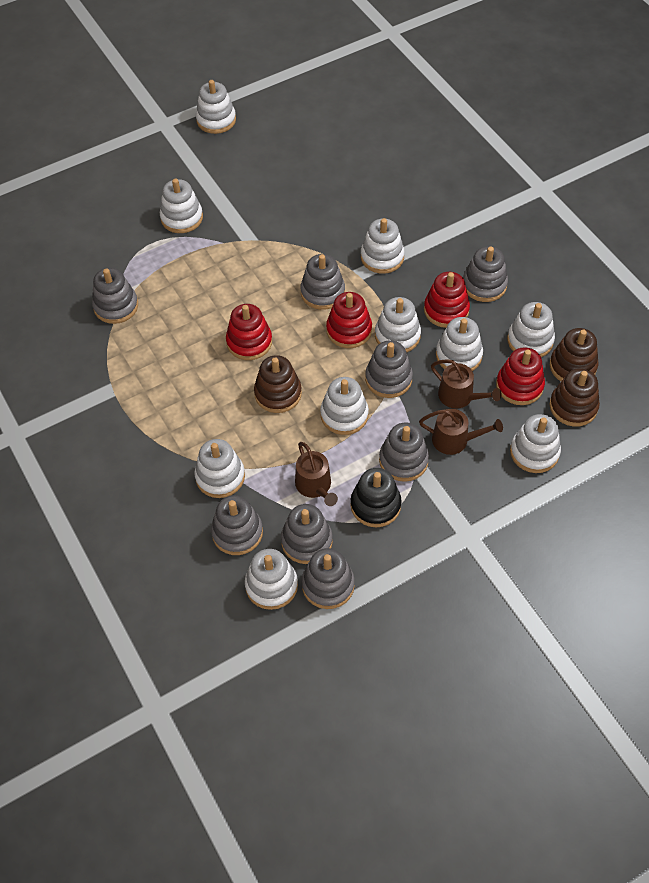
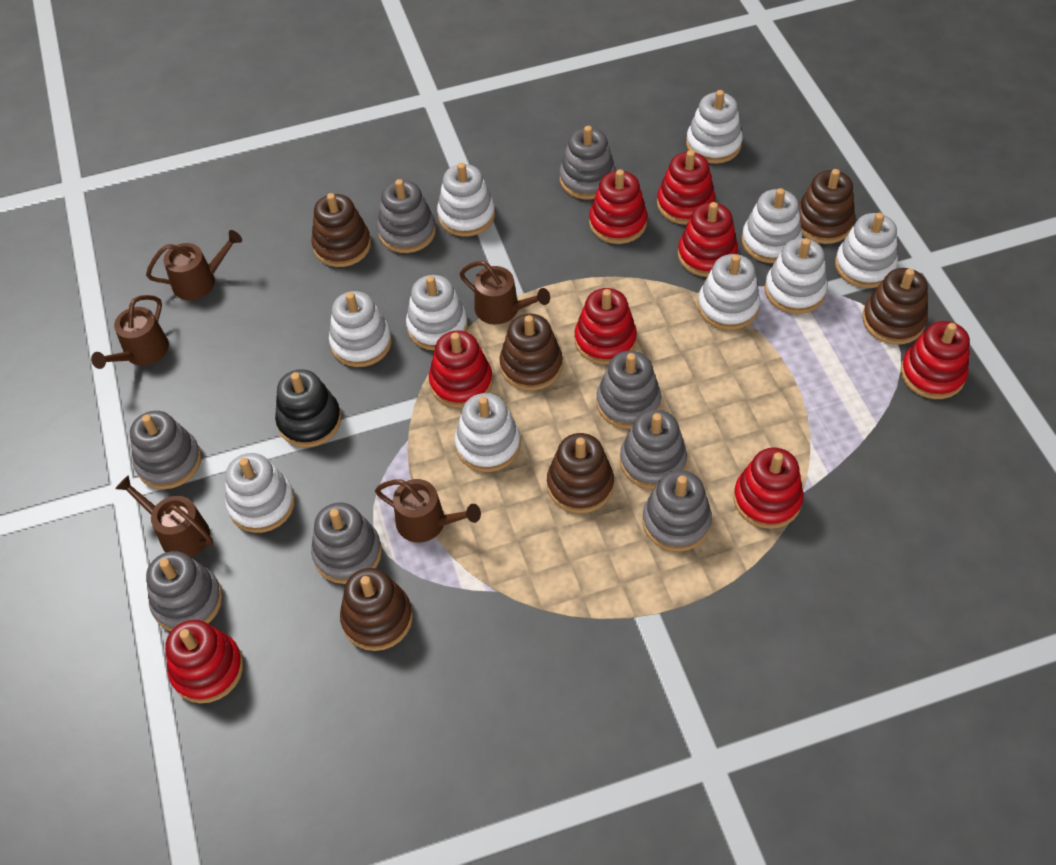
brown stacking toy: [254,355,302,413] [549,368,600,427] [550,328,598,381] = 3 -> [312,193,371,267] [340,568,413,651] [500,314,563,391] [547,433,614,513] [799,169,855,244] [862,268,928,345] = 6
brown watering can: [295,442,338,506] [419,409,503,455] [431,359,502,409] = 3 -> [91,295,169,369] [115,475,213,557] [146,230,242,300] [375,479,481,542] [460,261,550,324] = 5
red stacking toy: [226,304,272,360] [326,292,372,348] [424,272,470,328] [496,347,545,405] = 4 -> [165,620,243,703] [429,330,493,408] [575,288,637,364] [589,170,647,244] [657,150,715,225] [678,202,738,277] [733,448,803,529] [901,321,970,399] = 8

